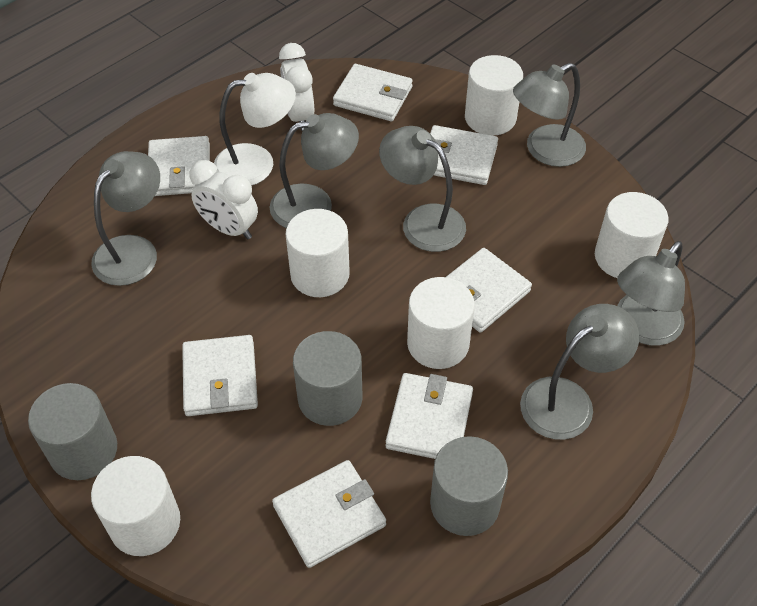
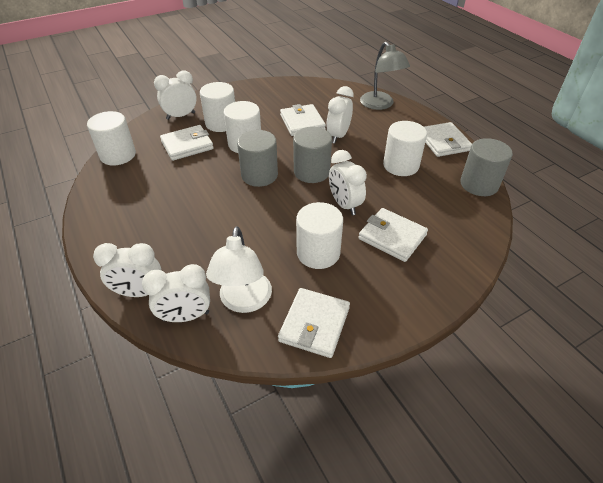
grey lamp: [91,151,160,286] [270,113,359,228] [379,126,466,252] [513,63,586,167] [520,304,639,440] [617,241,685,346] = 6 -> [360,42,410,110] = 1
white clock: [190,160,258,239] [279,43,314,131] = 2 -> [93,243,162,297] [142,264,210,322] [154,70,197,120] [326,86,354,143] [329,150,367,215] = 5
white wallet: [148,136,210,196] [182,335,258,416] [272,460,386,568] [333,64,413,121] [386,373,473,459] [430,125,498,185] [446,248,532,333] = 7 -> [160,125,214,161] [278,288,350,358] [280,104,326,136] [358,208,428,262] [424,122,472,157] = 5

